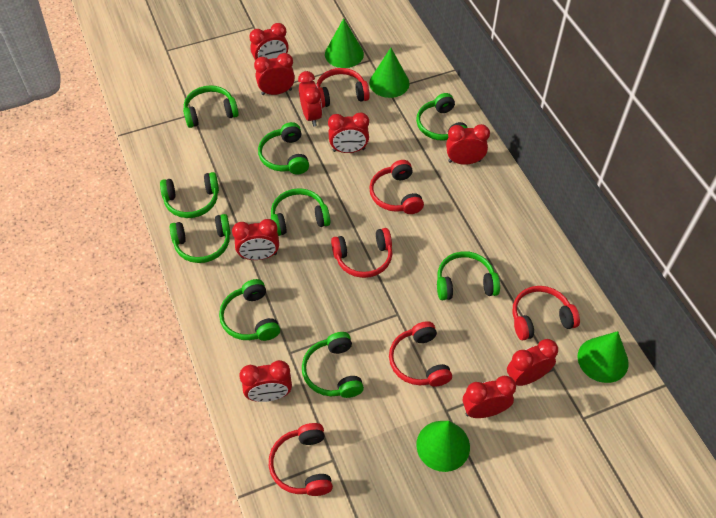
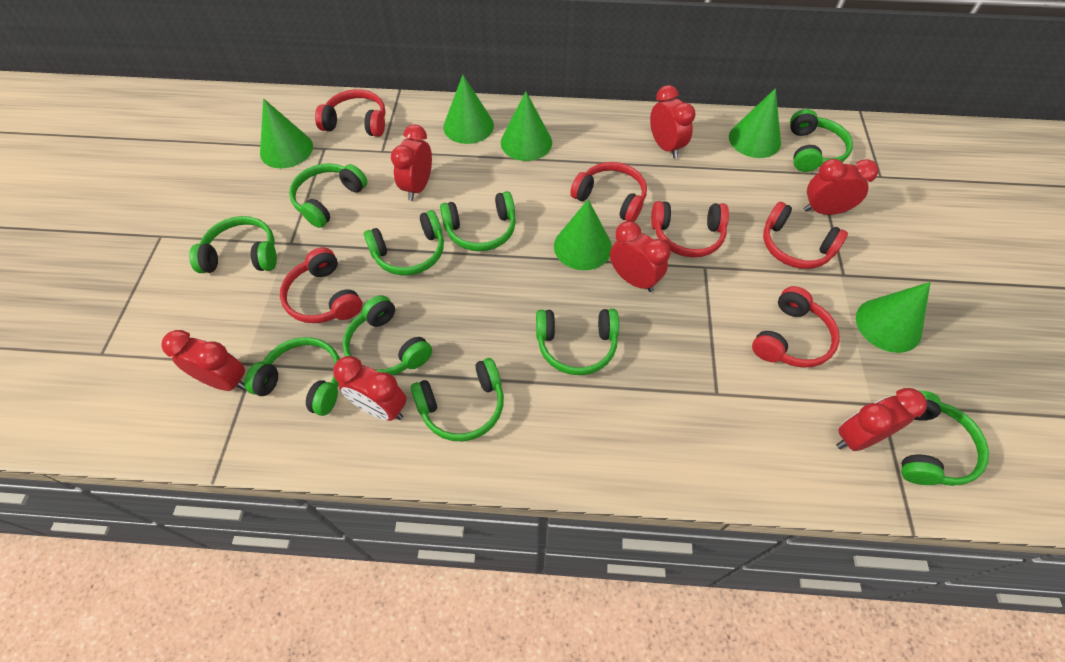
green cone: [325,18,364,68] [369,48,410,98] [416,421,470,472] [577,331,629,383] = 4 -> [260,98,313,168] [443,75,494,144] [501,91,552,161] [554,199,612,270] [729,88,781,158] [856,282,930,353] = 6
green headphones: [160,172,219,218] [170,214,231,263] [183,85,239,128] [219,279,280,341] [258,122,309,174] [271,188,330,236] [302,332,364,398] [416,93,468,141] [437,251,500,300] = 9 -> [189,216,277,273] [244,337,340,416] [289,163,367,228] [343,295,432,375] [364,210,444,275] [411,358,504,441] [440,191,516,251] [536,309,619,375] [790,109,853,172] [901,391,989,486] = 10
red clock: [232,219,279,260] [239,360,292,402] [249,23,288,60] [254,53,295,95] [298,71,322,127] [328,112,369,153] [446,124,490,165] [463,376,516,418] [507,339,558,386] = 9 -> [161,330,245,391] [333,356,407,421] [391,124,432,201] [610,221,671,292] [650,85,696,158] [804,159,878,215] [836,388,927,451] = 7

